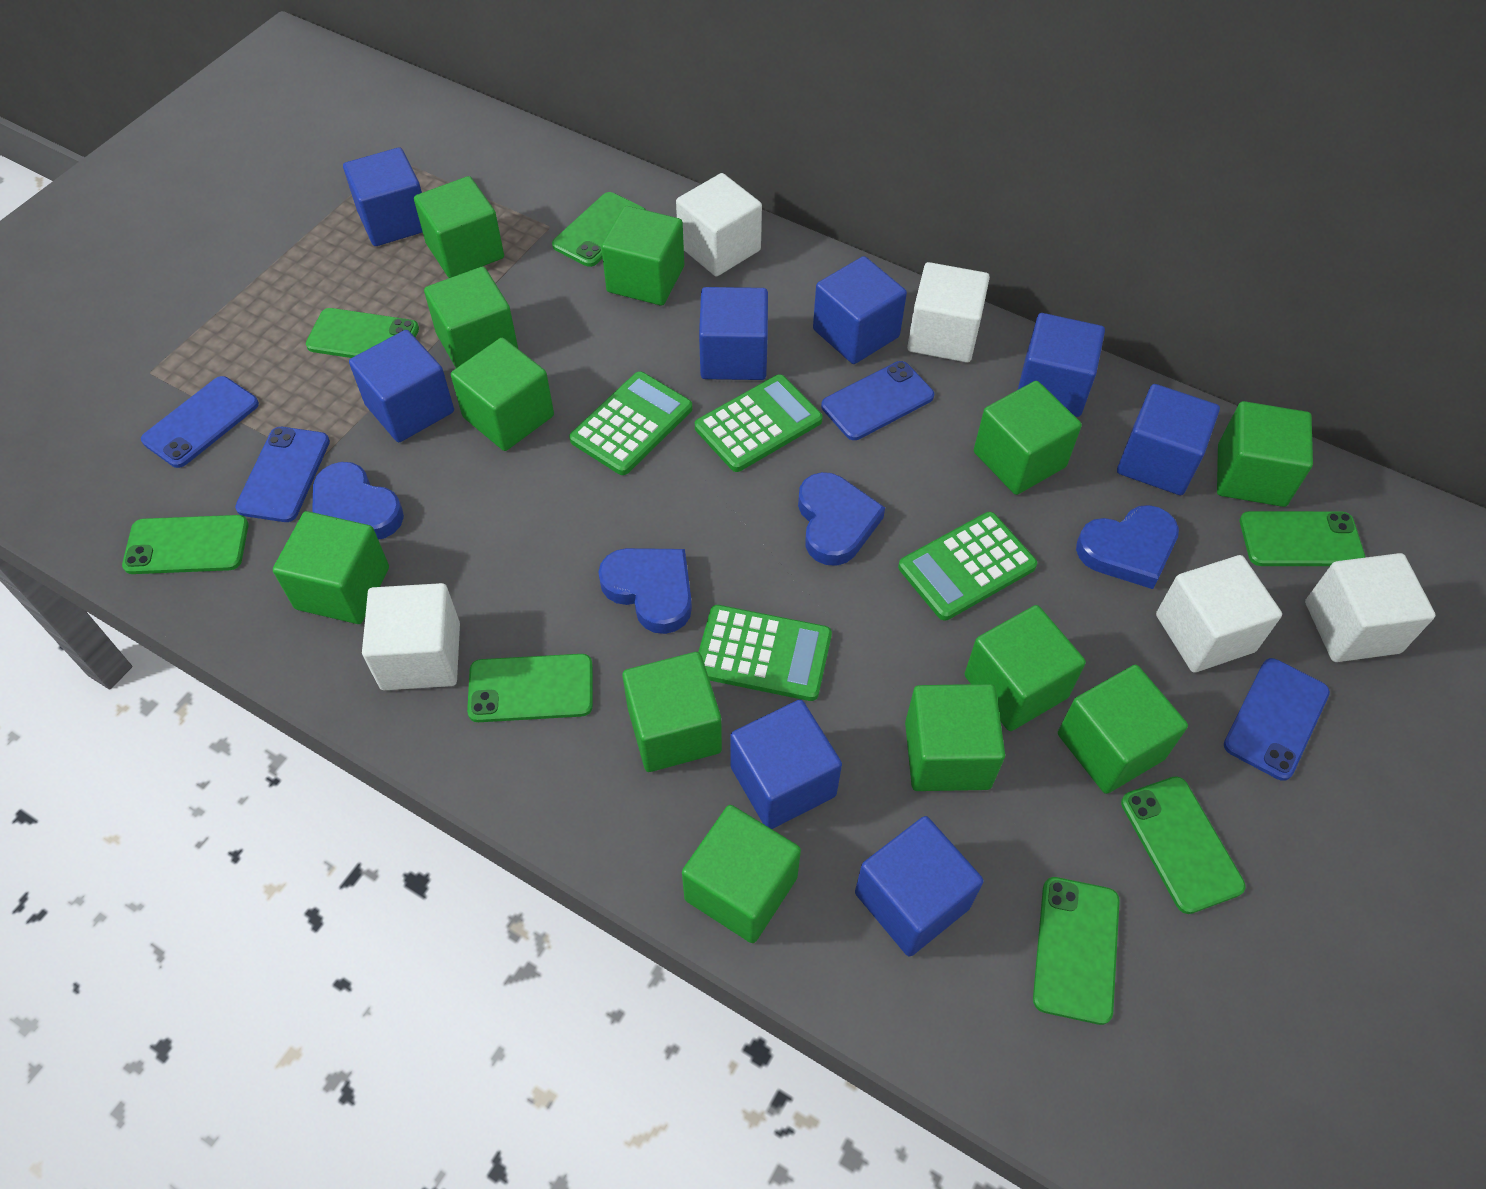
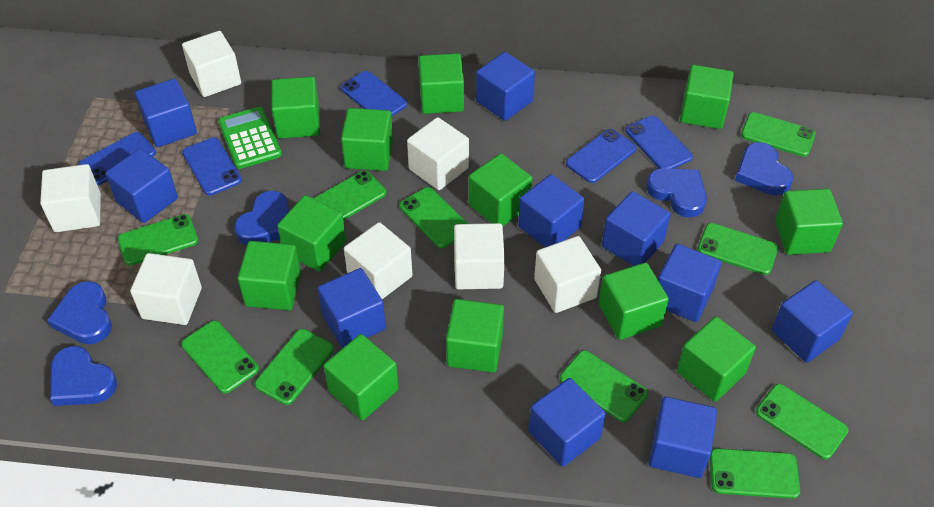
blue cube: [343,147,423,246] [349,330,454,442] [699,287,768,380] [730,700,842,829] [813,256,907,364] [855,816,984,956] [1018,313,1105,417] [1117,384,1220,495] = 8 -> [105,148,178,223] [135,79,197,147] [317,268,386,348] [476,52,535,121] [518,174,585,247] [529,378,606,467] [602,191,671,266] [649,397,717,478] [658,244,721,322] [772,280,853,363] = 10
blue heart: [312,462,404,540] [598,548,692,634] [798,472,885,566] [1076,505,1179,589] = 4 -> [47,281,112,344] [50,346,117,406] [234,191,289,245] [646,168,707,218] [735,142,793,196] = 5
blue phone: [141,376,259,468] [235,427,330,522] [821,361,934,440] [1224,658,1330,781] = 4 -> [79,132,156,185] [182,137,242,195] [341,71,407,117] [566,129,636,183] [625,116,693,169] = 5
green calculator: [569,371,692,475] [695,374,823,472] [699,605,832,701] [898,512,1037,621] = 4 -> [218,107,282,169] = 1
green phone: [122,515,249,574] [306,308,419,358] [467,654,593,722] [552,192,646,267] [1033,877,1120,1025] [1121,776,1245,914] [1240,511,1365,566] = 7 -> [118,214,198,266] [181,321,259,393] [255,329,334,405] [313,171,386,220] [400,187,468,248] [560,350,648,422] [697,223,778,275] [710,448,800,499] [741,112,816,157] [756,384,849,459] = 10
white cube: [362,583,460,690] [676,173,762,276] [907,262,990,363] [1156,555,1282,673] [1305,553,1436,662] = 5 -> [40,164,101,232] [130,253,202,325] [182,31,241,97] [344,222,412,299] [407,117,469,190] [454,223,505,290] [534,236,601,313] = 7

